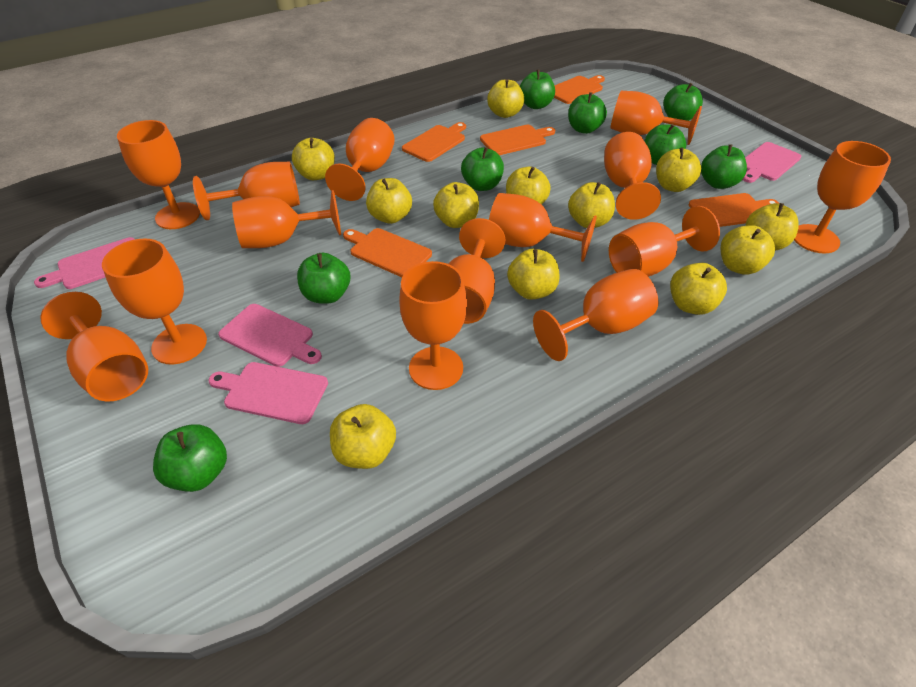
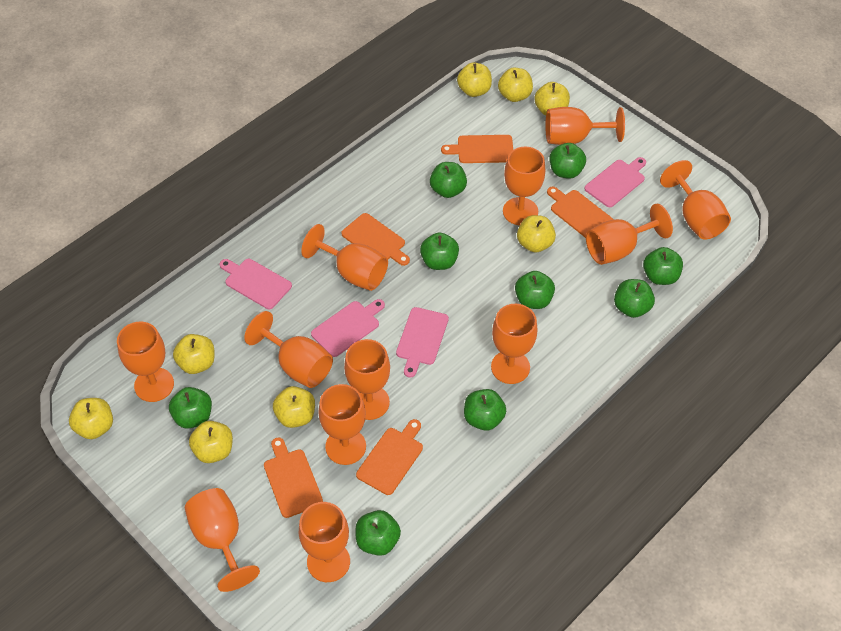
green apple: [153,424,227,492] [297,253,350,304] [461,147,504,191] [520,69,555,109] [568,92,607,134] [645,124,686,165] [663,83,703,121] [701,144,747,189] = 8 -> [169,387,212,429] [355,510,401,556] [420,232,459,270] [430,162,467,198] [464,389,506,431] [515,271,555,309] [550,143,586,179] [614,279,655,318] [643,247,683,285] = 9
orange goblet: [41,292,148,402] [102,239,207,365] [117,120,200,229] [193,162,300,220] [232,190,341,248] [325,118,395,201] [399,261,467,390] [448,218,505,324] [489,193,597,262] [533,269,659,361] [604,132,661,220] [609,206,720,277] [610,91,702,145] [794,141,891,253] = 14 -> [117,321,174,402] [185,488,260,592] [244,311,333,388] [299,502,350,582] [301,224,388,291] [318,384,366,465] [344,339,390,420] [491,304,537,384] [503,147,545,225] [545,107,625,145] [586,204,673,265] [660,160,731,239] = 12
yellow apple: [292,138,335,180] [330,404,396,469] [366,178,412,224] [433,182,479,228] [487,79,524,118] [506,167,551,205] [507,249,560,300] [568,182,615,228] [656,147,701,192] [670,263,727,315] [721,225,775,275] [746,203,799,251] = 12 -> [69,398,113,439] [173,334,215,374] [189,421,233,463] [273,386,315,428] [457,62,492,97] [498,68,533,102] [517,215,556,252] [534,82,570,116] = 8

